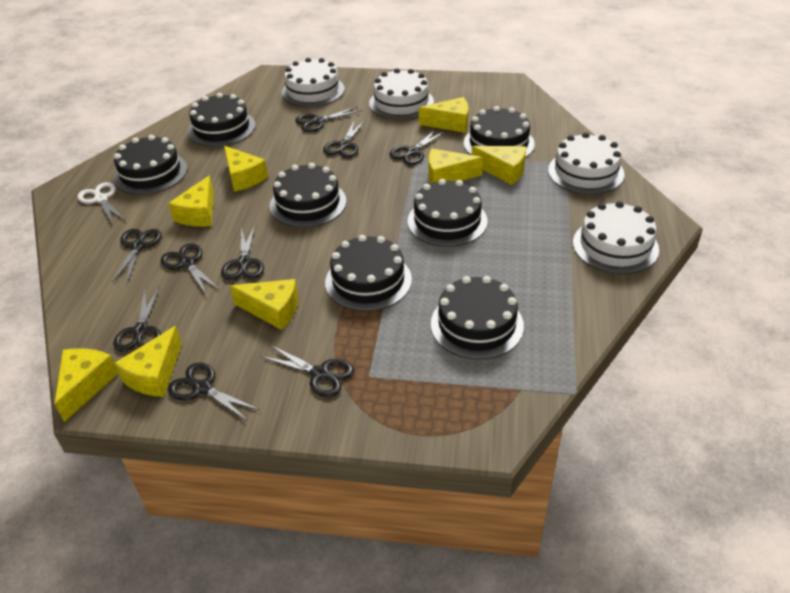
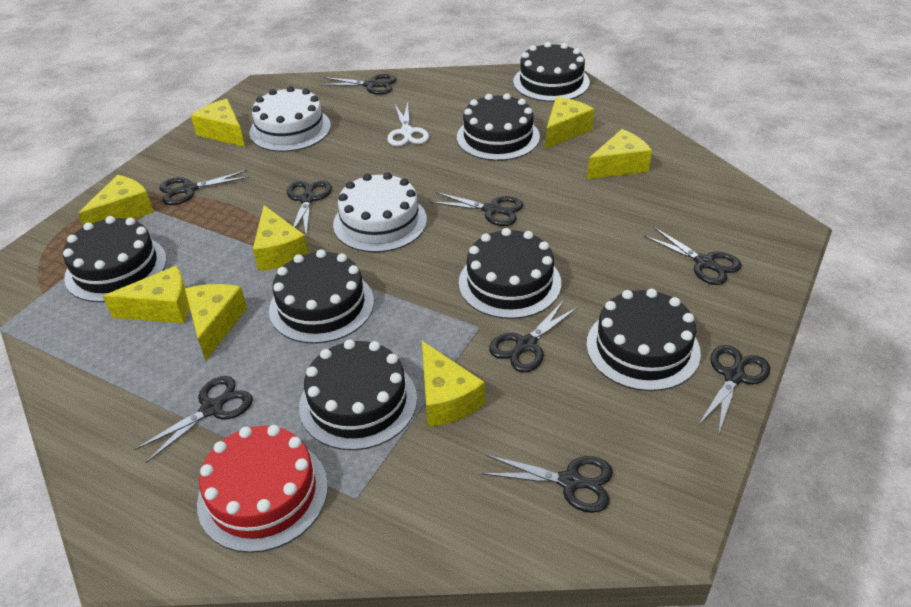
red cake: none = 0 -> [197,425,328,553] = 1
white cake: [282,58,345,107] [369,68,434,120] [548,132,624,194] [573,201,659,274] = 4 -> [249,86,331,152] [333,172,427,252] = 2

